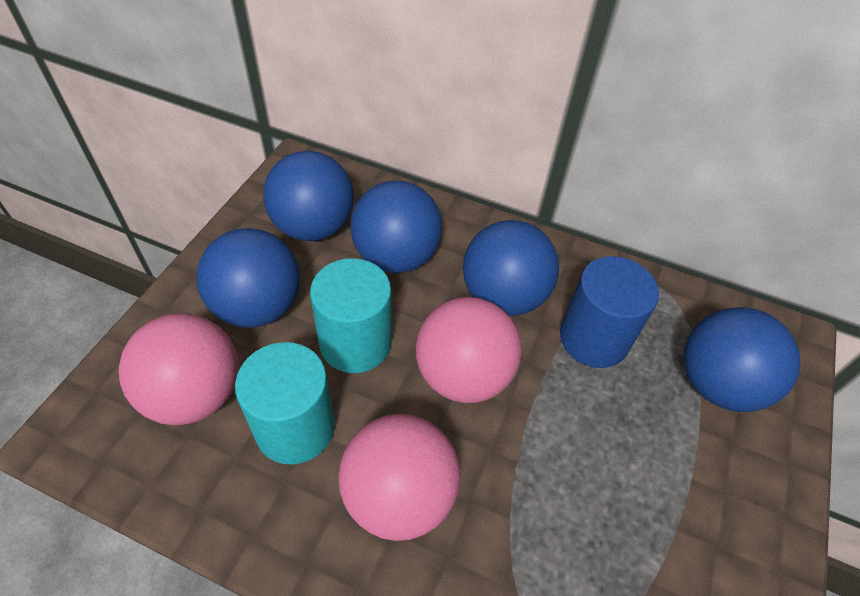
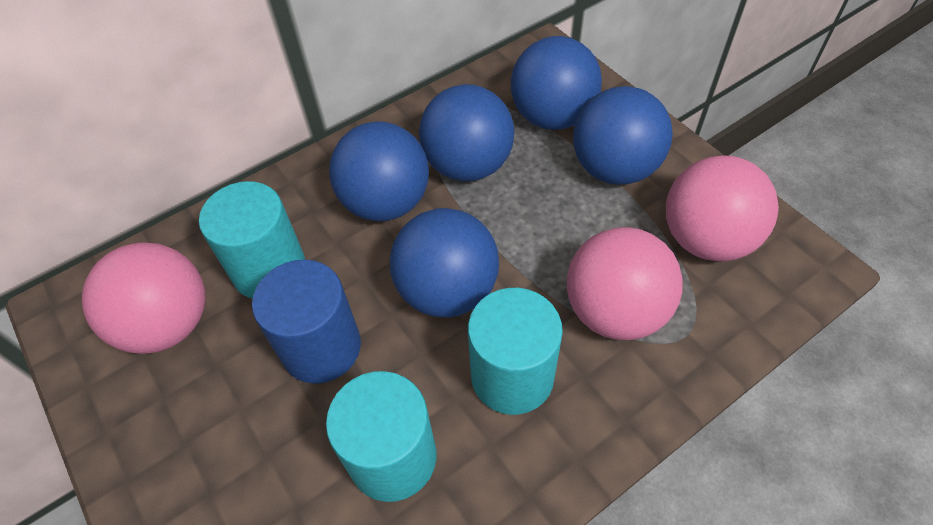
turquoise cylinder: [235,342,335,464] [310,258,392,373] = 2 -> [199,181,305,299] [326,371,436,502] [468,288,563,415] = 3

